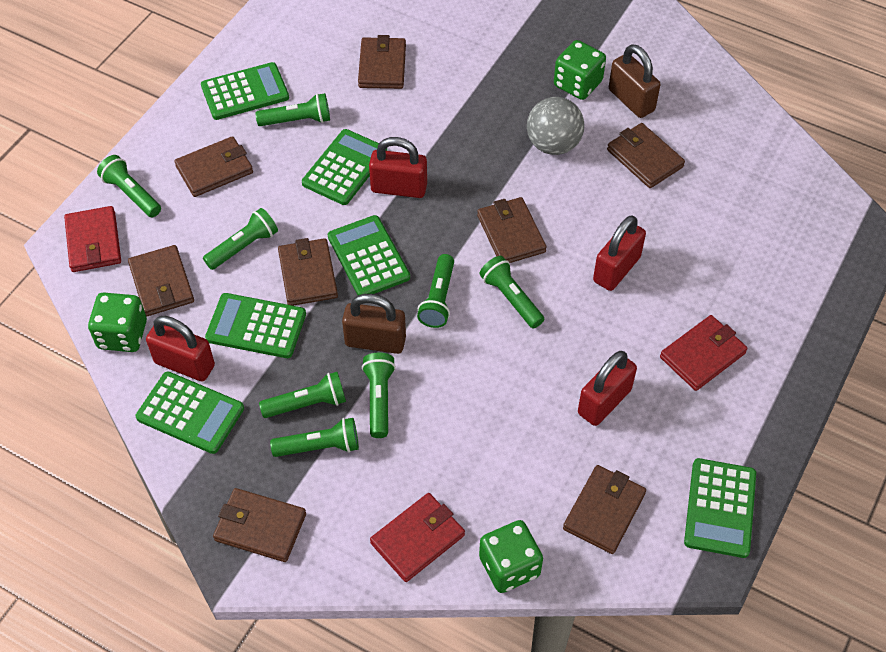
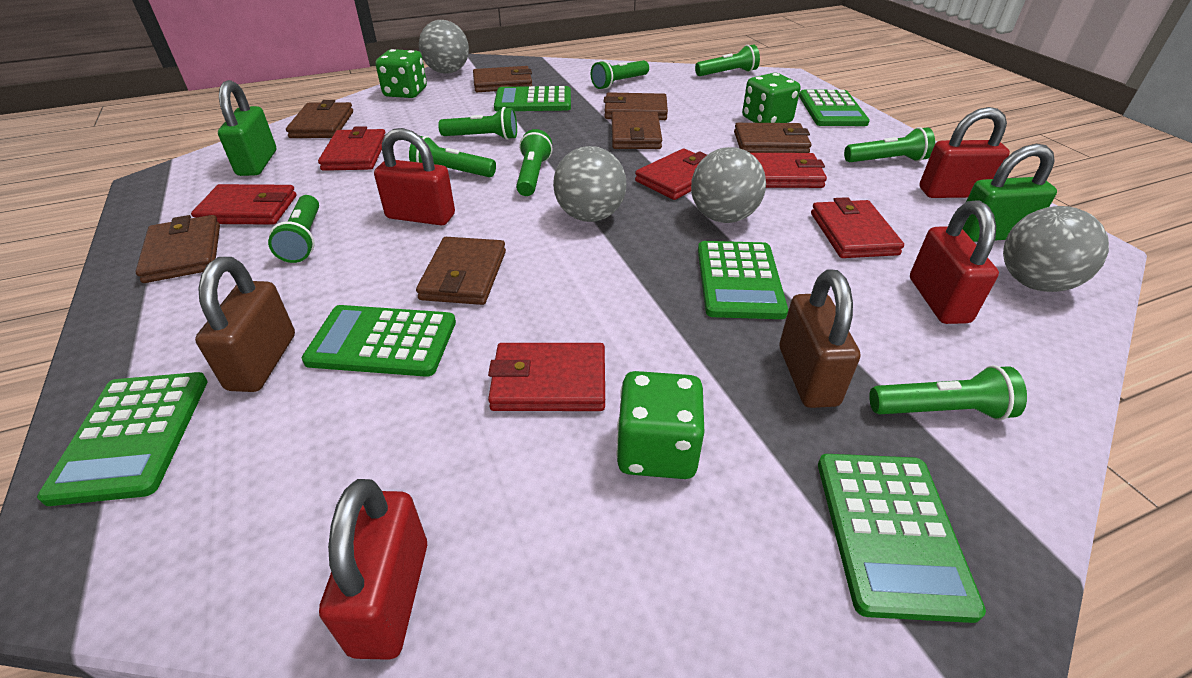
brown wallet: [128,245,194,316] [174,136,253,197] [213,488,306,562] [278,238,338,306] [358,35,406,89] [477,197,547,263] [563,465,646,554] [607,123,685,188] = 8 -> [135,215,220,283] [286,100,353,138] [416,237,506,305] [473,66,532,92] [604,92,668,120] [612,112,662,149] [734,123,812,153] = 7
green padlock: none = 0 -> [218,80,276,176] [963,144,1057,242] = 2
grey ball: [527,97,584,155] = 1 -> [419,20,469,74] [553,146,627,222] [691,147,766,223] [1003,206,1109,292] = 4
red wallet: [64,206,121,272] [370,493,465,582] [660,315,747,391] = 3 -> [191,184,297,225] [318,126,385,171] [488,343,605,411] [635,148,707,200] [751,153,827,188] [811,197,904,258] = 6

